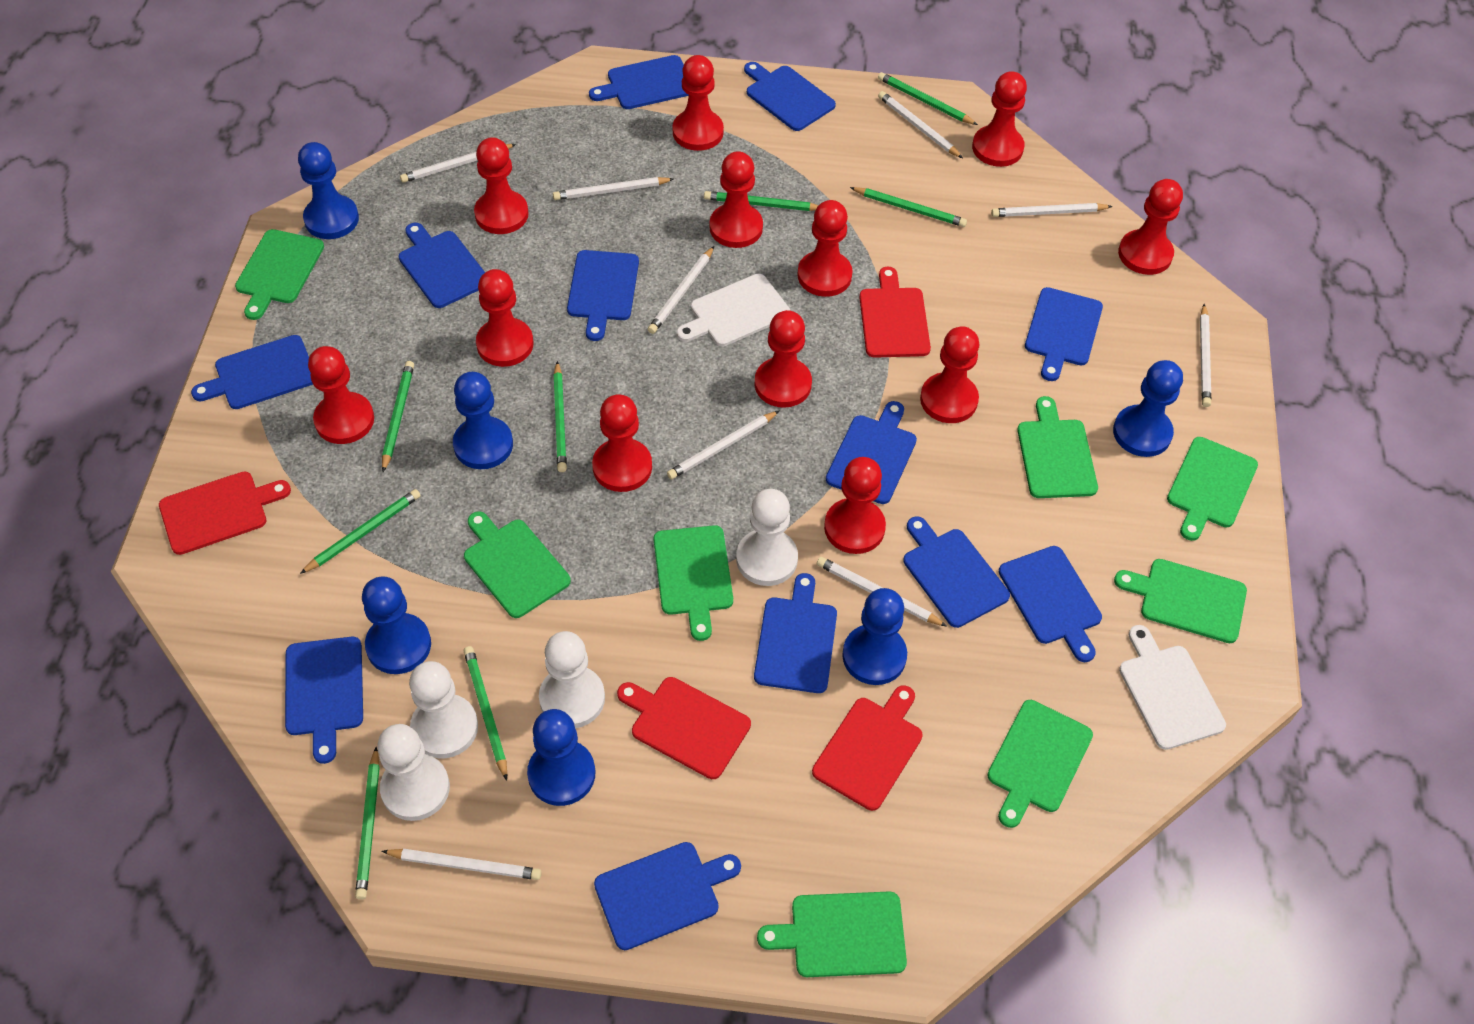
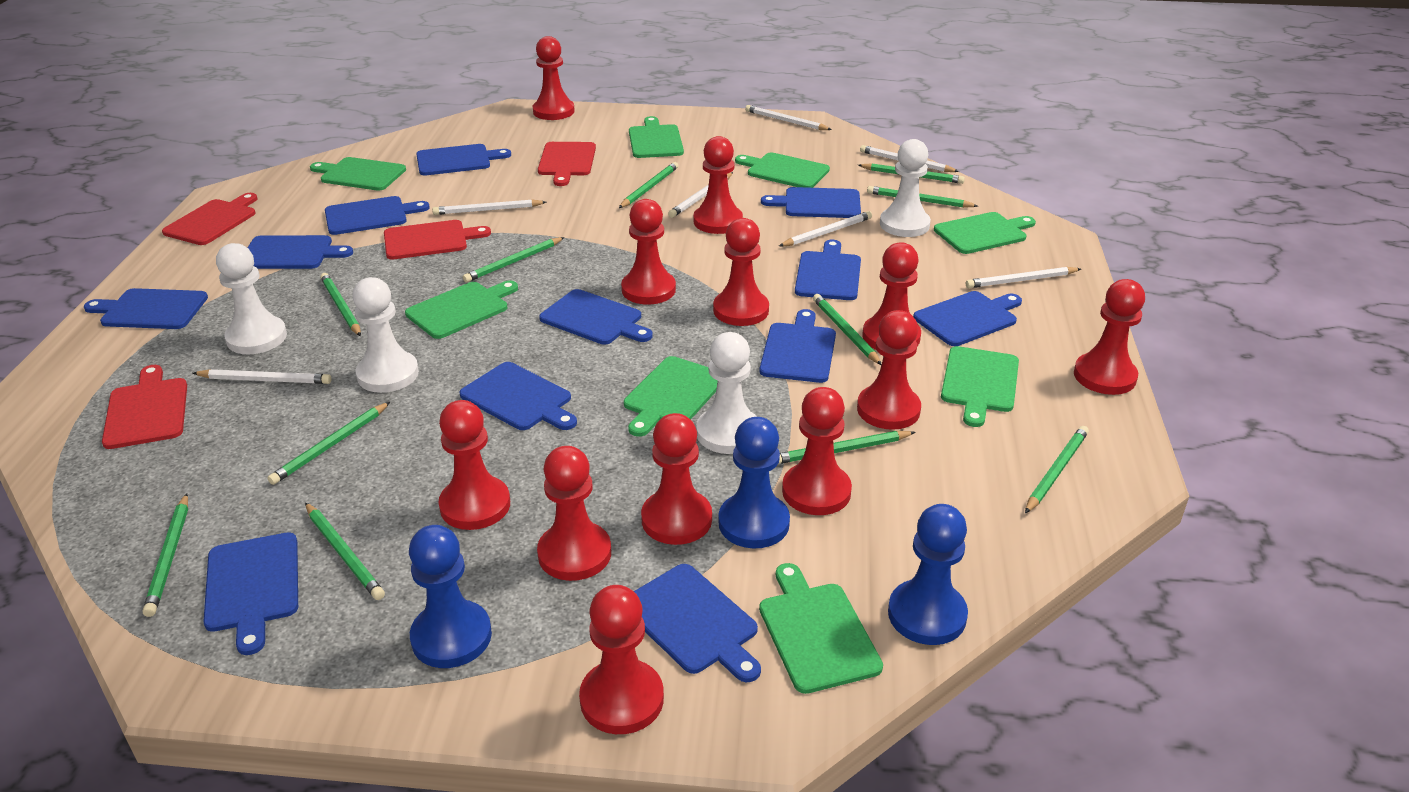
blue pawn: [298,142,359,239] [362,576,431,674] [453,372,513,469] [527,709,595,806] [842,588,907,685] [1113,360,1183,457] = 6 -> [409,525,492,668] [718,417,790,548] [888,504,968,645] = 3
green pencil: [300,489,421,574] [355,747,380,900] [382,361,414,472] [464,646,507,781] [553,361,567,472] [704,191,818,211] [850,187,967,227] [878,72,978,125] = 8 -> [143,493,188,617] [267,402,390,485] [305,502,385,600] [320,273,361,336] [463,237,565,283] [619,162,679,208] [778,431,916,464] [813,294,882,365] [858,163,965,184] [867,186,978,208] [1025,426,1089,513] = 11
white cutting board: [677,274,791,346] [1119,625,1226,750] = 2 -> none = 0
white pencil: [381,849,542,880] [400,144,516,183] [553,177,674,200] [648,246,714,334] [667,411,779,479] [817,557,947,627] [878,91,963,158] [991,203,1113,217] [1200,304,1211,407] = 9 -> [192,369,331,384] [432,199,546,215] [668,172,733,218] [745,105,832,130] [779,211,872,247] [860,145,959,172] [966,267,1081,288] = 7

